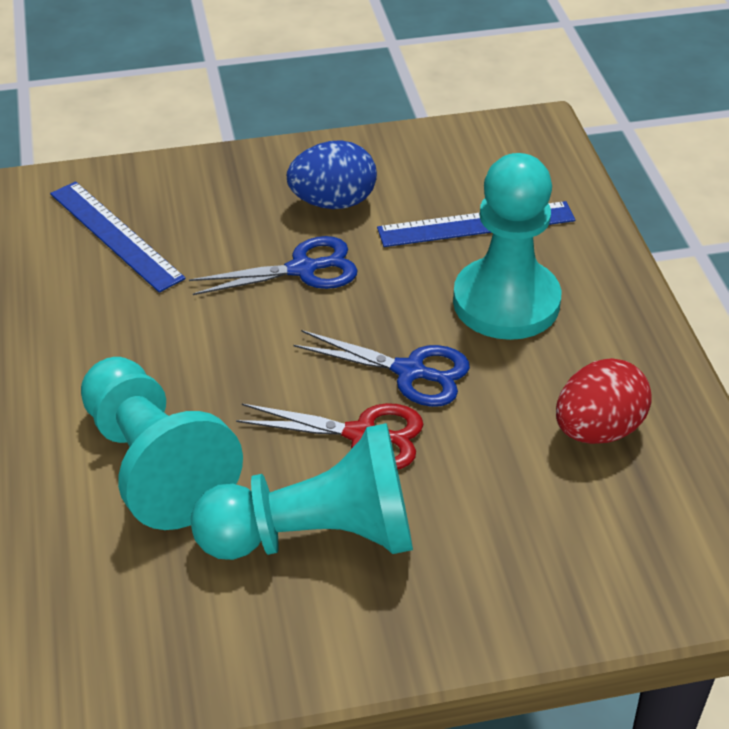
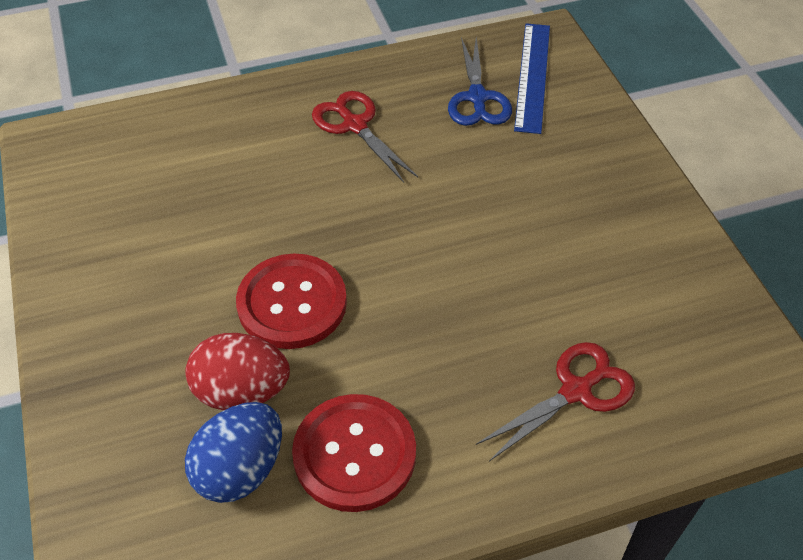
blue ruler: [50,181,186,293] [377,201,575,247] = 2 -> [514,23,550,134] = 1
blue scissors: [189,236,357,295] [294,330,470,407] = 2 -> [448,37,512,126] = 1
red button: none = 0 -> [236,254,347,349] [292,394,416,512] = 2
red scissors: [236,403,424,469] = 1 -> [312,91,418,183] [476,342,635,461] = 2
turquoise pawn: [81,357,243,530] [191,423,413,560] [453,153,561,340] = 3 -> none = 0

